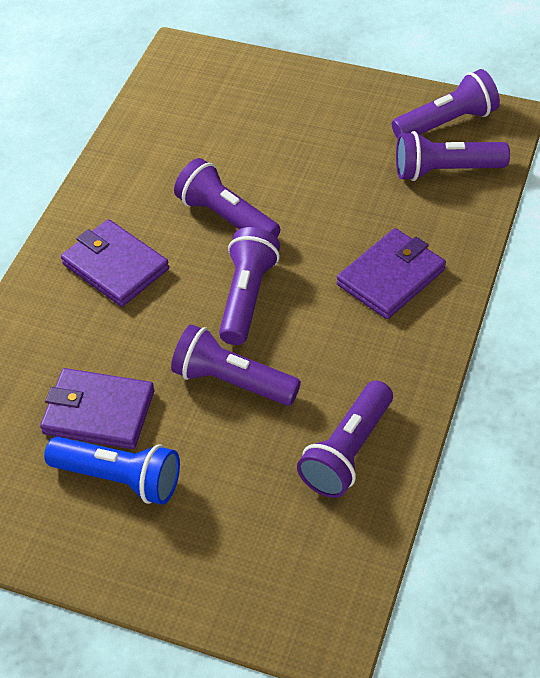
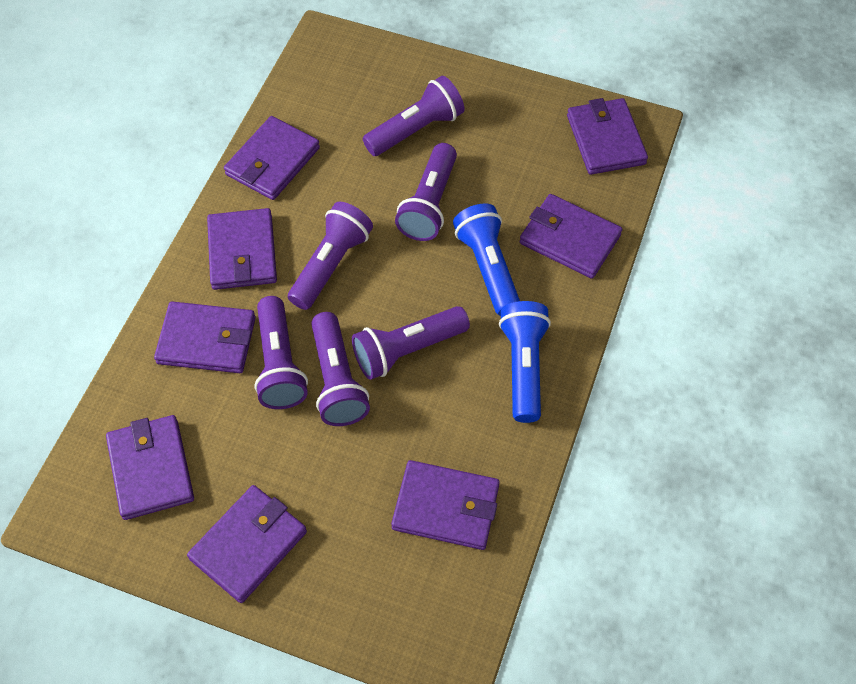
blue flashlight: [44,437,180,505] = 1 -> [453,203,520,316] [499,301,551,423] = 2
purple wallet: [40,368,154,449] [61,219,169,307] [337,228,446,319] = 3 -> [106,415,194,520] [154,301,256,373] [187,485,307,603] [207,208,277,290] [224,116,320,200] [391,460,500,550] [520,194,622,279] [567,98,648,175] = 8

